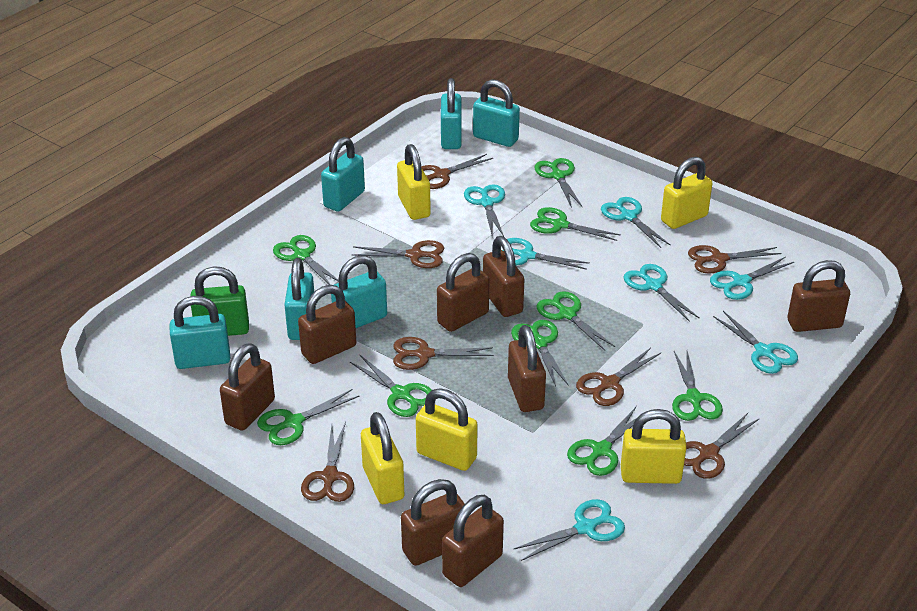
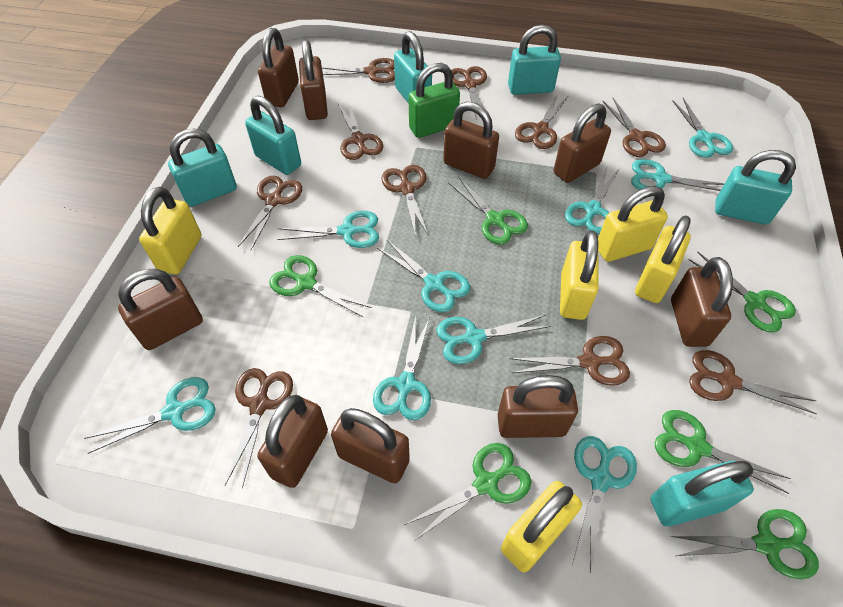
brown padlock: [220,343,275,431] [298,285,356,364] [401,479,465,566] [437,253,489,332] [442,495,504,587] [483,236,524,317] [508,325,546,412] [787,260,850,332] = 8 -> [118,269,203,350] [257,394,328,488] [258,28,299,107] [299,40,328,120] [331,408,410,484] [443,102,499,179] [498,375,578,438] [553,104,611,183] [671,257,733,347] = 9
brown scissors: [301,422,354,502] [352,240,444,268] [393,337,494,370] [421,154,493,189] [576,348,661,406] [684,413,760,479] [688,245,782,274] = 7 -> [225,368,293,489] [238,176,302,250] [322,58,395,83] [338,100,383,160] [382,165,428,237] [451,66,487,120] [509,336,630,386] [515,94,568,149] [603,98,666,157] [689,350,817,414] = 10
green scissors: [257,389,360,445] [273,235,339,285] [350,355,432,417] [511,320,569,386] [530,207,621,241] [534,158,583,208] [536,291,615,351] [567,406,638,476] [672,351,723,421] = 9 -> [269,255,372,318] [404,443,531,541] [448,177,528,245] [654,410,791,494] [670,509,819,579] [689,252,796,332] = 6
turquoise scissors: [464,184,505,237] [503,238,590,270] [513,499,625,561] [601,197,671,248] [623,264,700,322] [710,257,794,300] [713,311,798,374] = 7 -> [84,377,216,454] [277,211,379,248] [373,316,431,420] [377,240,470,312] [436,315,551,364] [565,167,619,234] [572,436,637,572] [631,159,724,191] [672,98,733,158] = 9

